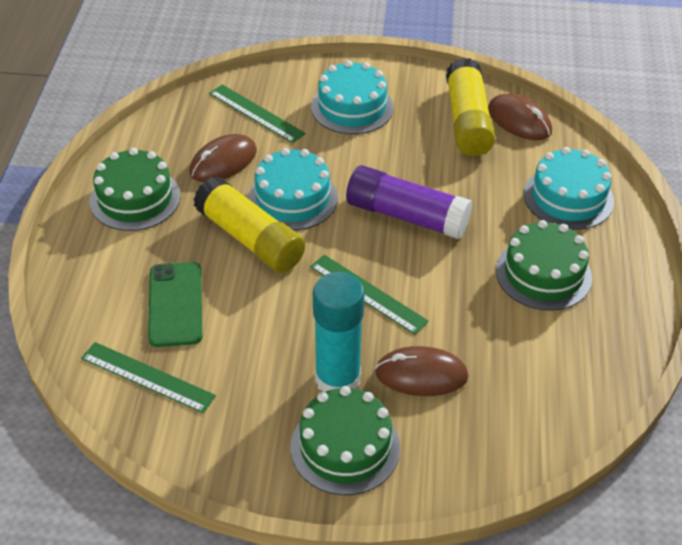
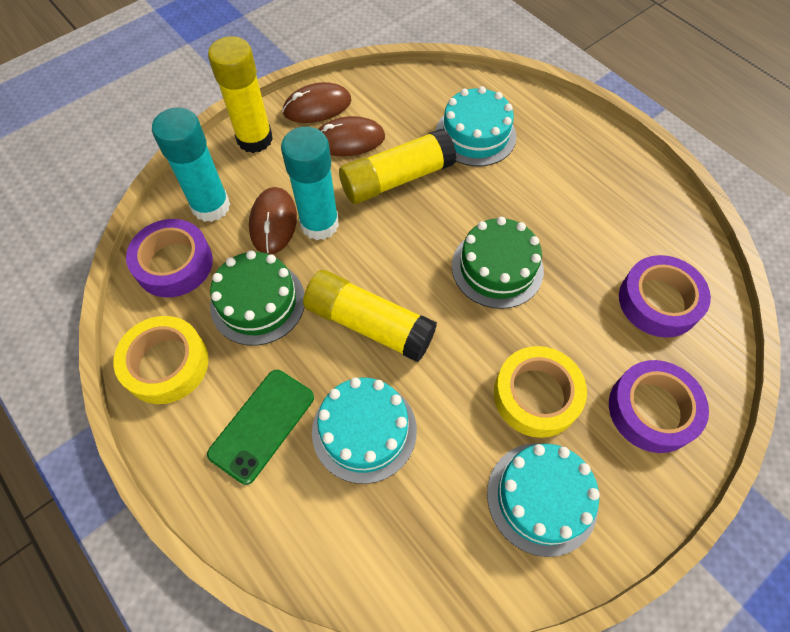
green cake: [90,148,181,231] [291,386,400,495] [496,220,592,311] = 3 -> [210,250,305,346] [452,217,544,309] = 2
green ruler: [81,342,216,413] [209,84,306,143] [310,255,429,335] = 3 -> none = 0
purple glue stick: [346,165,473,239] = 1 -> none = 0
purple tape: none = 0 -> [126,219,213,298] [609,360,709,453] [619,255,711,338] = 3
turquoise glue stick: [313,272,365,392] = 1 -> [152,107,230,222] [281,127,339,240] = 2
yellow glue stick: [193,176,305,273] [446,58,495,156] = 2 -> [208,36,273,153] [303,270,437,362] [339,129,456,204] = 3
yellow tape: none = 0 -> [113,316,209,404] [494,346,587,438] = 2

